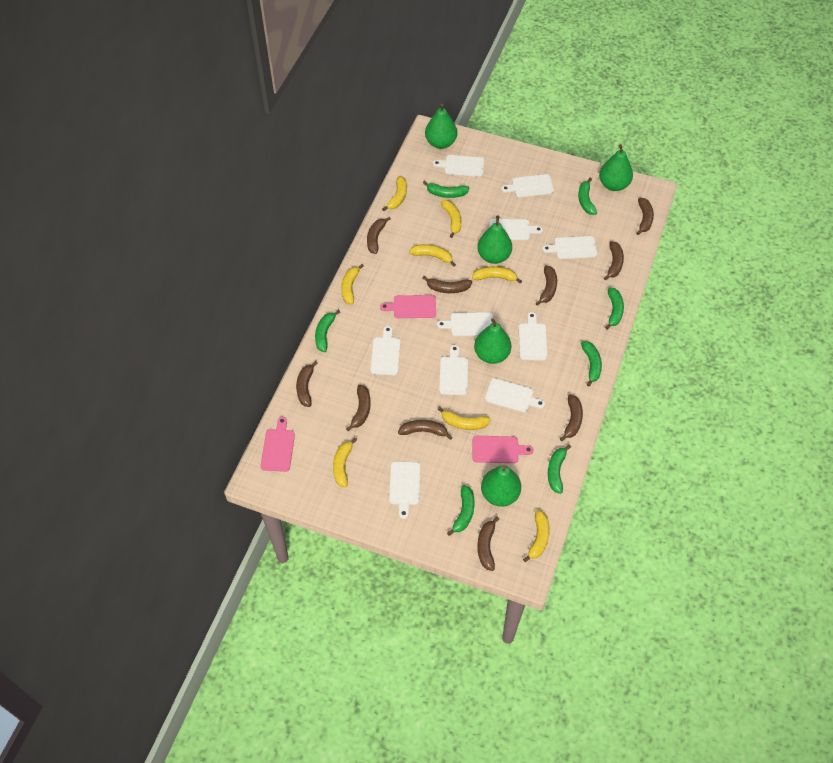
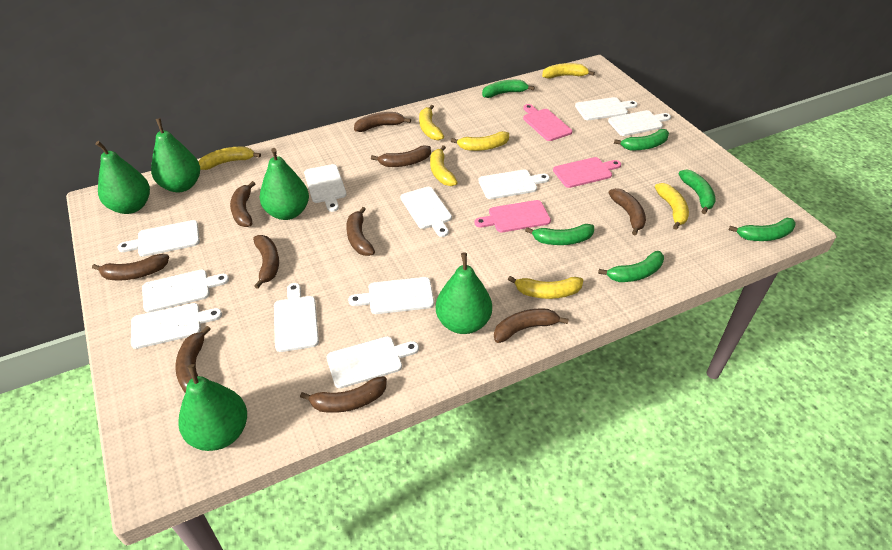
green banana: [315,310,340,352] [423,181,469,198] [447,485,475,536] [548,444,571,494] [578,178,597,215] [581,341,602,386] [605,288,624,330] = 7 -> [482,80,535,98] [525,224,594,245] [598,251,664,282] [614,129,669,150] [679,170,716,214] [729,218,796,241] = 6
white cutting board: [370,326,401,375] [389,461,420,519] [433,155,484,177] [437,312,493,336] [439,345,468,395] [485,378,545,412] [489,219,543,240] [501,174,554,198] [519,312,547,361] [542,236,597,259] = 10 -> [117,220,200,257] [131,303,222,349] [142,270,229,313] [274,283,319,352] [304,164,347,212] [327,336,419,388] [348,277,434,314] [400,187,452,237] [478,170,550,199] [575,97,638,120] [608,110,671,136] = 11
yellow banana: [333,438,357,487] [341,264,364,305] [382,176,407,211] [409,244,456,267] [438,407,491,430] [440,200,461,238] [472,266,522,284] [523,510,550,562] = 8 -> [198,147,261,170] [419,105,444,140] [430,146,458,186] [451,131,509,151] [508,276,583,299] [542,63,595,79] [655,183,689,230] = 7

